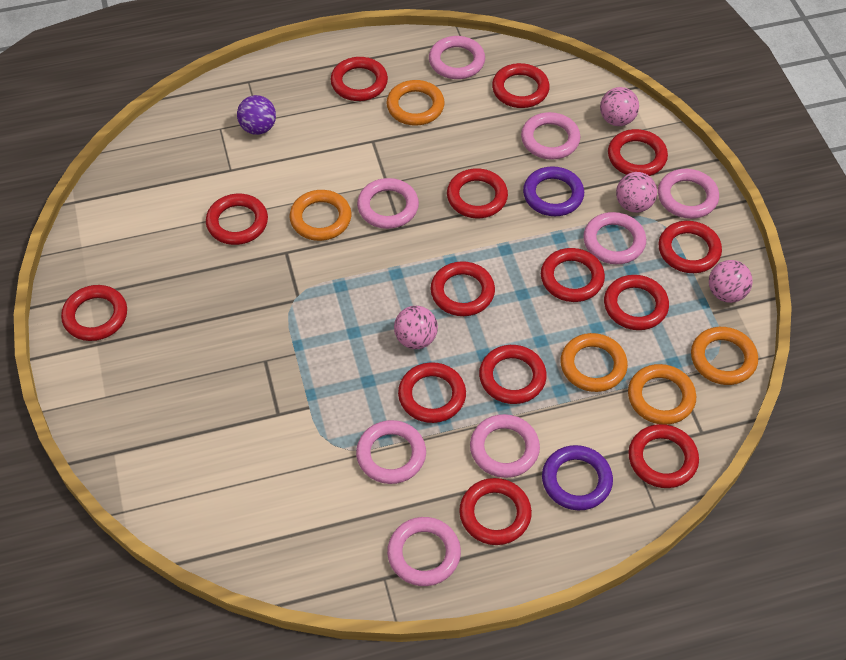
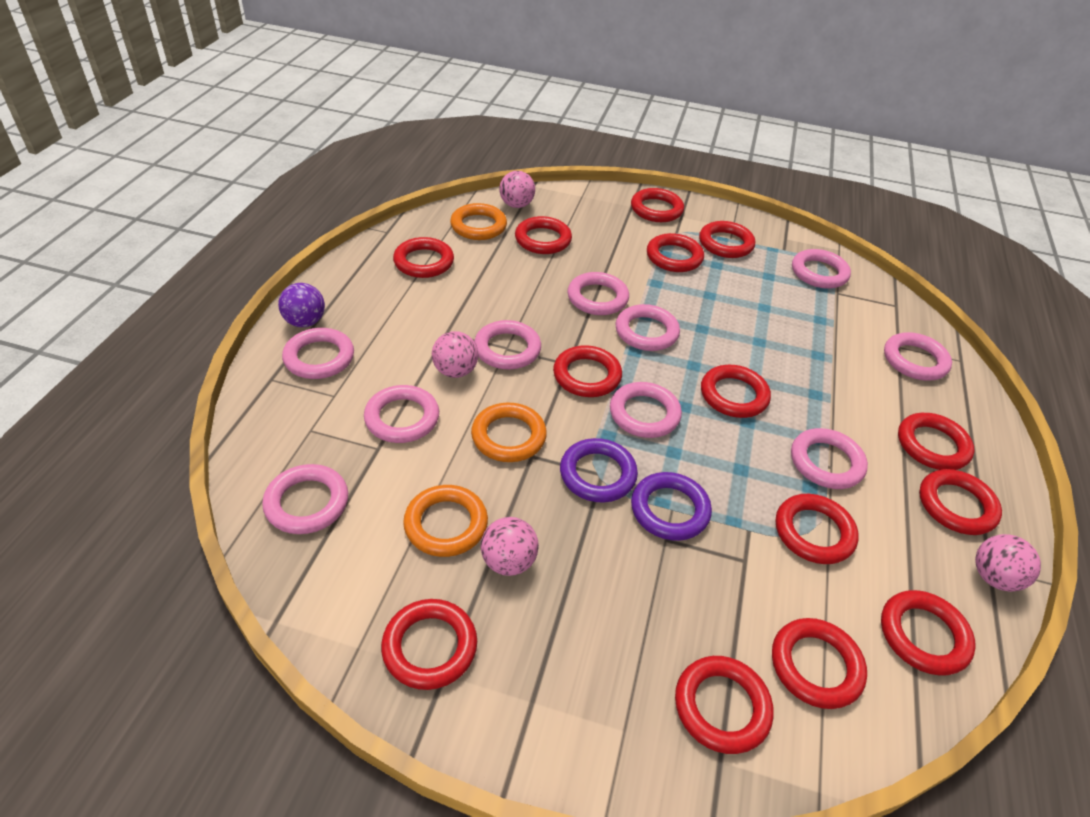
orange ring: [290,190,351,241] [386,80,445,126] [561,333,628,392] [628,364,696,425] [691,327,758,385] = 5 -> [403,485,488,557] [450,203,507,240] [471,403,547,462] = 3
pink ring: [356,420,426,484] [357,178,419,229] [387,517,461,586] [429,36,485,79] [470,414,540,478] [521,112,580,160] [583,212,646,264] [658,169,719,219] = 8 -> [262,464,348,534] [282,328,354,379] [364,385,439,443] [474,320,541,370] [567,272,629,315] [610,382,682,438] [616,304,680,351] [791,428,868,489] [792,249,851,289] [884,332,952,381] = 10

